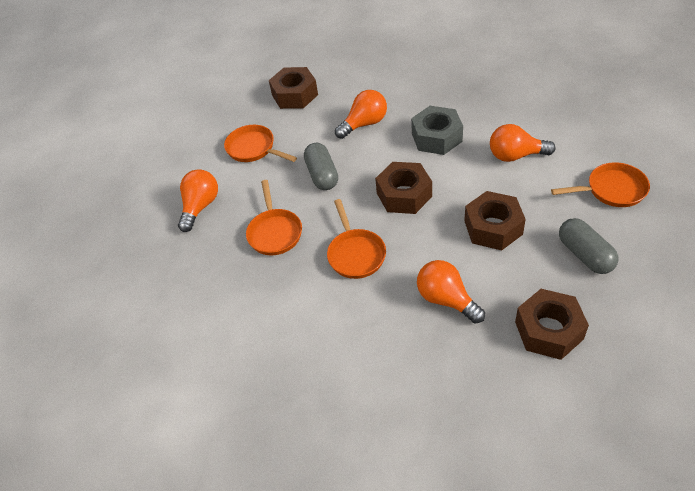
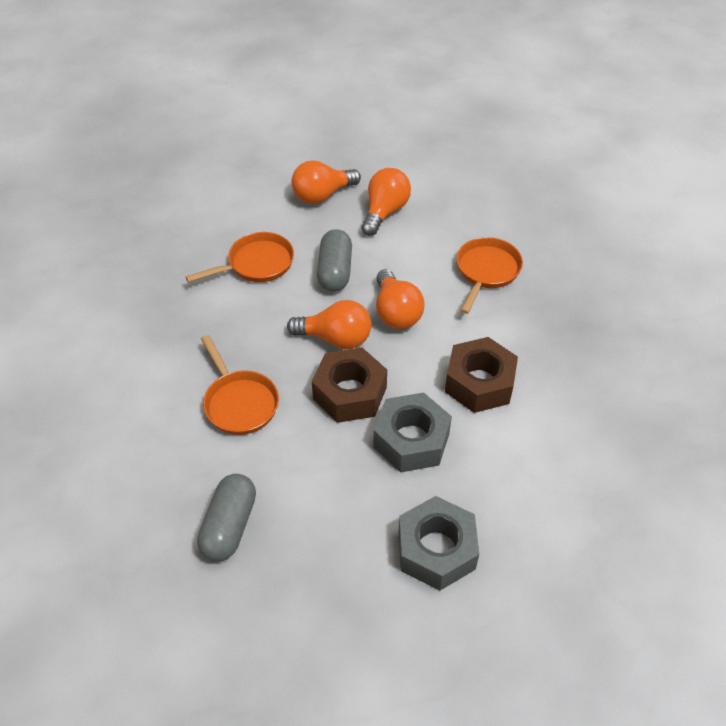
brown nut: [269,67,318,109] [375,162,432,214] [464,191,526,250] [515,289,589,360] = 4 -> [312,347,387,423] [445,337,518,413] = 2
grey nut: [411,106,463,155] = 1 -> [373,392,452,473] [399,496,479,591] = 2
orange pan: [224,125,297,162] [246,180,302,255] [327,199,386,279] [551,162,650,207] = 4 -> [186,232,294,283] [201,335,279,435] [457,237,523,314] = 3

